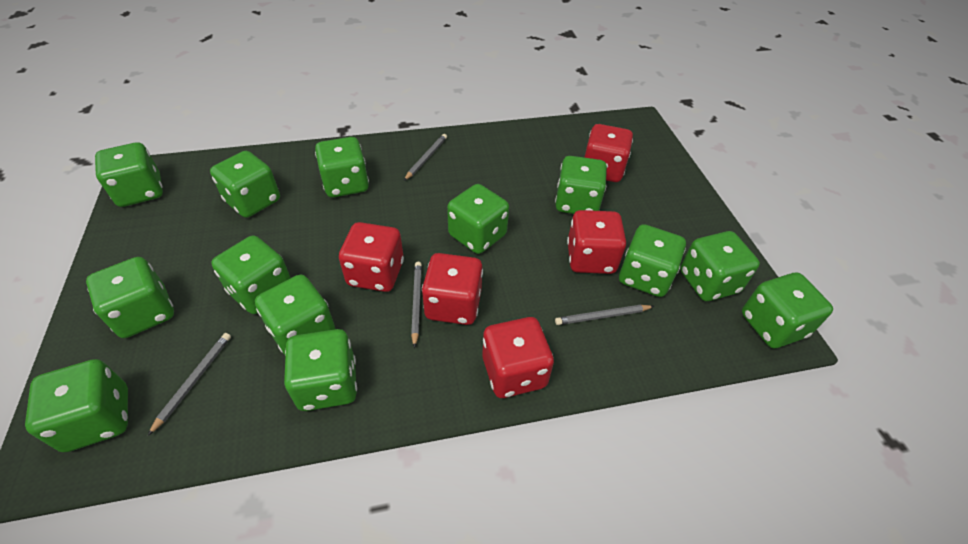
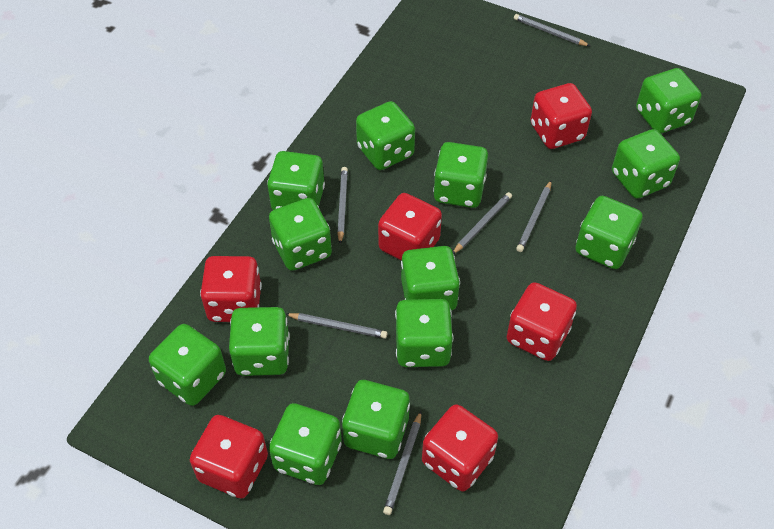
grey pencil: [148,333,231,436] [404,134,447,181] [411,262,422,348] [555,305,654,325] = 4 -> [286,313,388,339] [337,167,348,244] [383,411,421,515] [453,192,512,254] [514,14,590,46] [516,180,552,252] = 6
red dice: [339,222,404,292] [422,253,483,325] [482,317,554,398] [567,210,626,274] [584,124,633,182] = 5 -> [190,415,268,499] [200,256,262,322] [378,193,442,261] [422,404,498,492] [507,282,577,361] [530,83,592,149] = 6

